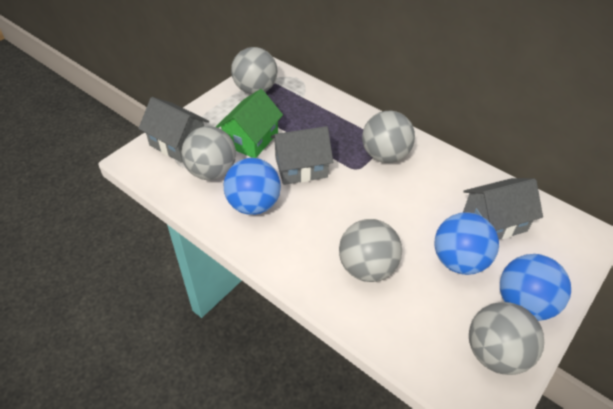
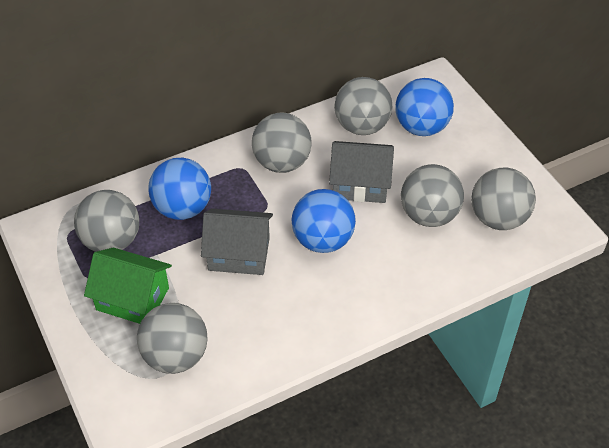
grey ball: [181,126,236,180] [231,47,277,94] [339,219,402,282] [362,111,415,163] [469,302,544,375] = 5 -> [74,190,139,252] [137,303,207,374] [252,113,312,173] [334,77,392,135] [401,164,464,227] [471,168,536,230] = 6
grey house: [138,97,209,163] [271,126,333,185] [463,178,543,239] = 3 -> [201,209,273,275] [329,141,394,203] = 2

